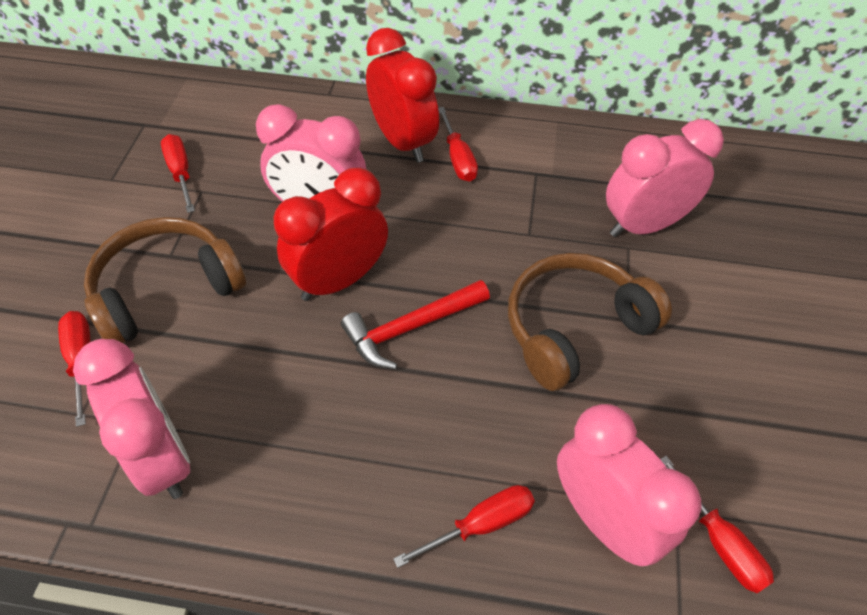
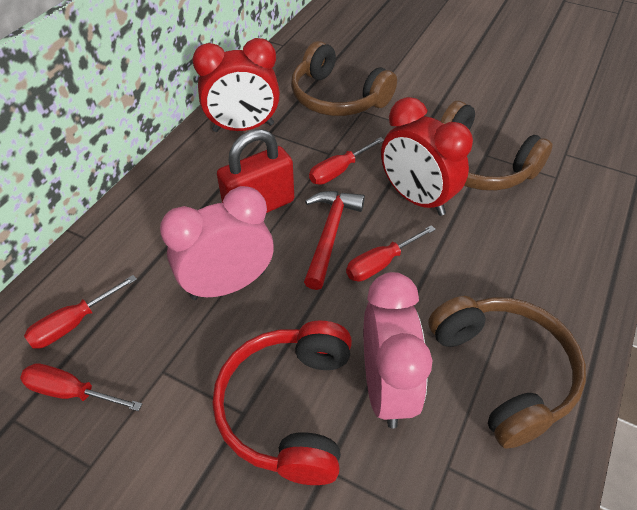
brown headphones: [84,217,246,343] [508,253,672,391] = 2 -> [291,41,397,116] [428,296,586,449] [440,101,552,191] = 3
pink clock: [73,339,190,499] [256,104,366,202] [557,404,701,566] [606,119,724,237] = 4 -> [160,186,274,300] [364,272,433,428] = 2
red headphones: none = 0 -> [213,321,352,485] = 1
red padlock: none = 0 -> [217,129,294,213] = 1
red screwdriver: [58,311,90,427] [161,134,195,213] [393,485,535,568] [438,107,478,182] [660,456,774,593] = 5 -> [20,363,142,411] [24,275,137,349] [309,137,384,185] [346,225,436,281] = 4

